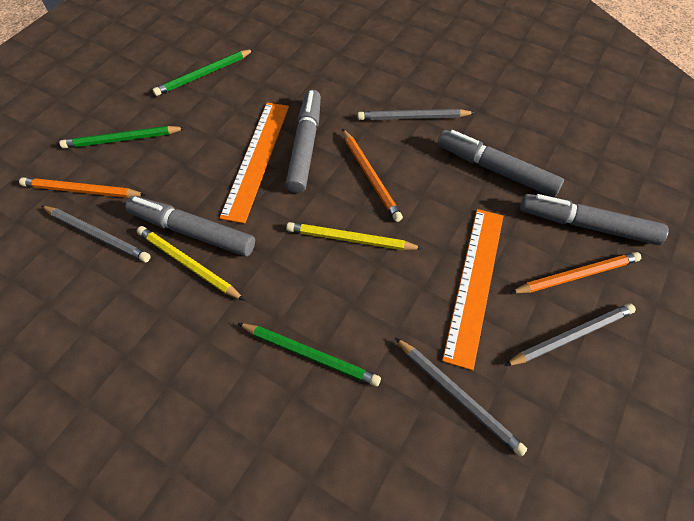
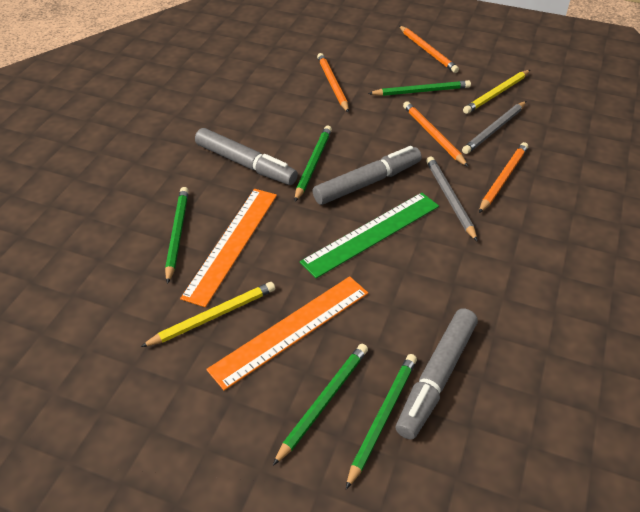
green pencil: [59,126,185,149] [152,49,254,96] [238,323,381,387] = 3 -> [165,187,189,284] [273,344,368,465] [295,125,332,202] [346,354,417,489] [368,80,471,96] = 5
green ruler: none = 0 -> [300,193,439,278] = 1
grey marker: [125,196,255,257] [286,89,321,193] [438,130,564,197] [520,194,669,245] = 4 -> [195,128,298,185] [313,146,422,205] [396,309,478,440] = 3
grey pencil: [42,206,151,262] [357,109,475,120] [395,338,527,457] [505,303,636,366] = 4 -> [426,157,478,242] [462,101,526,154] = 2
orange pencil: [19,177,146,198] [342,129,403,222] [510,252,641,294] = 3 -> [317,53,349,113] [399,26,459,73] [403,101,468,167] [479,142,528,213] = 4

